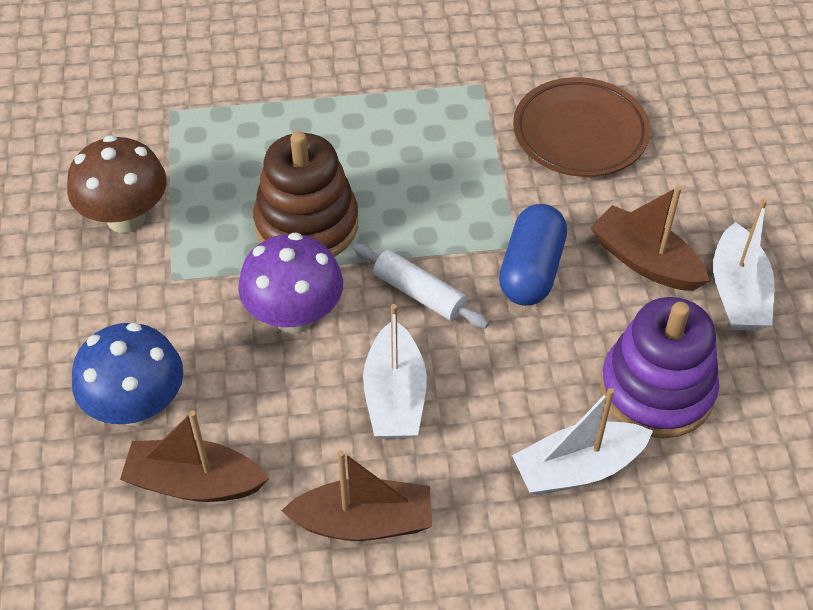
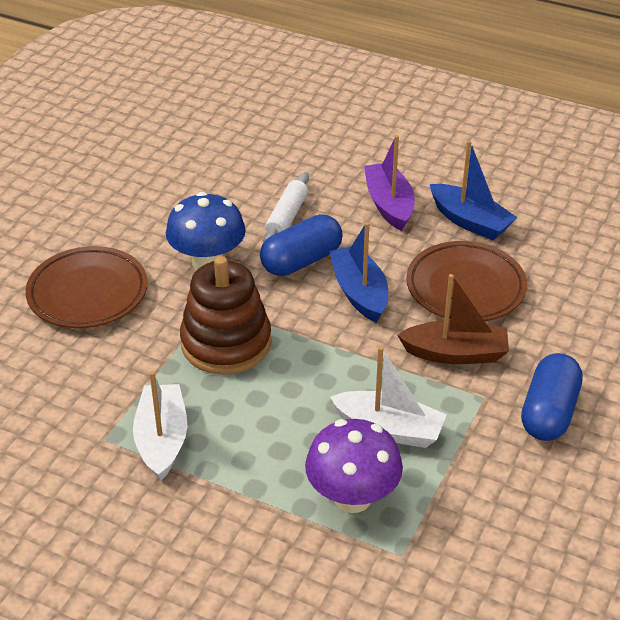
blue boat: none = 0 -> [329,222,388,323] [430,140,517,240] = 2
blue capsule: [499,204,567,306] = 1 -> [260,214,343,276] [521,353,583,441] = 2
brown boat: [120,411,269,502] [281,450,432,541] [590,186,710,291] = 3 -> [397,274,509,364] = 1
brown mushroom: [67,135,167,233] = 1 -> none = 0
brown plate: [513,77,650,177] = 1 -> [25,246,148,328] [406,241,527,321] = 2
purple boat: none = 0 -> [364,135,415,231] = 1
purple stacking toy: [600,297,719,438] = 1 -> none = 0
white boat: [363,304,427,439] [512,388,653,495] [713,199,775,331] = 3 -> [133,371,187,481] [330,346,447,448] = 2

